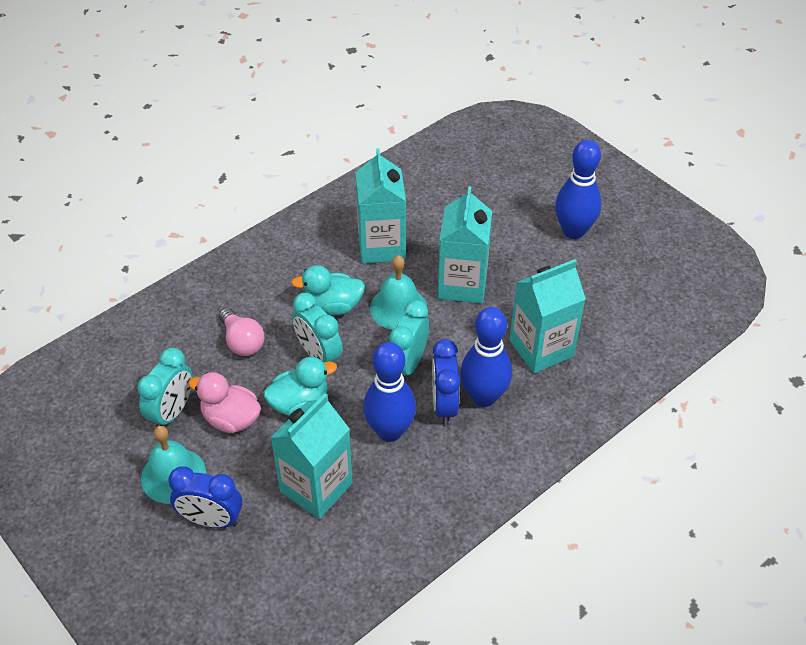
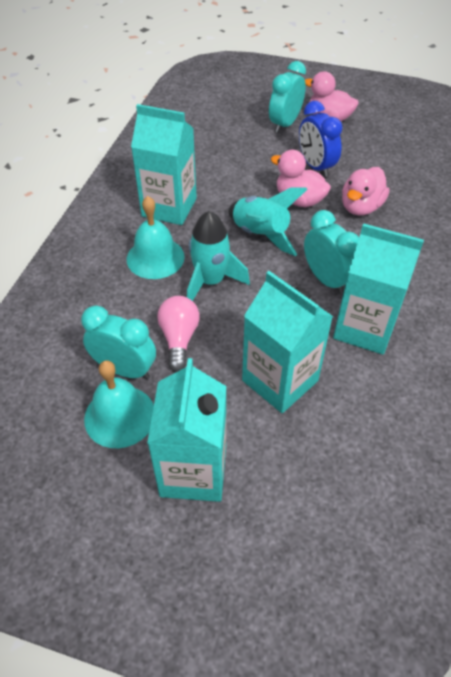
blue bowling pin: [363,342,416,442] [460,307,512,407] [555,139,601,239] = 3 -> none = 0
blue clock: [168,466,242,528] [432,339,461,425] = 2 -> [299,101,343,177] = 1
pink duck: [188,372,261,433] = 1 -> [271,150,331,207] [305,71,359,121] [342,167,390,216] = 3
turquoise duck: [263,357,337,416] [291,265,365,315] = 2 -> none = 0
turquoise rocket: none = 0 -> [187,211,250,301] [229,187,308,256] = 2

